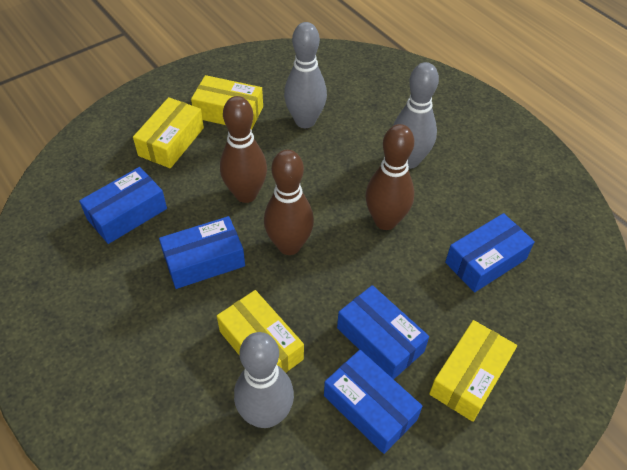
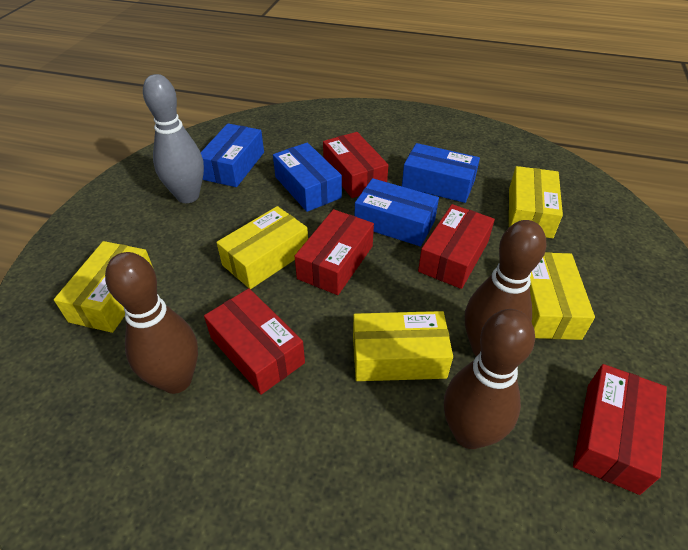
blue box: [79,167,167,244] [159,216,245,289] [324,350,423,454] [337,285,429,379] [445,213,535,293] = 5 -> [200,123,264,187] [273,142,342,212] [355,178,439,246] [402,143,480,203] = 4
grey bowling pin: [234,332,294,428] [284,22,327,128] [393,62,439,169] = 3 -> [143,74,204,203] = 1
red box: none = 0 -> [204,288,305,395] [295,209,374,295] [323,132,388,198] [418,204,495,289] [573,364,667,495] = 5
yellow box: [133,97,204,168] [191,75,263,130] [217,290,304,373] [429,320,517,422] = 4 -> [54,241,153,333] [216,206,308,289] [353,311,453,381] [509,166,563,238] [530,252,595,340] = 5

